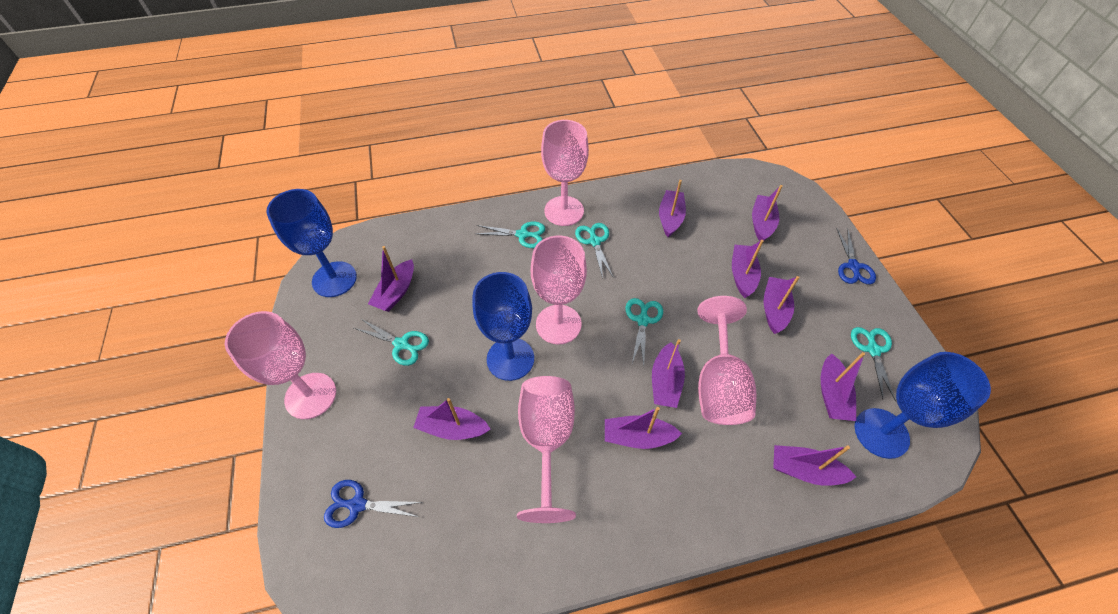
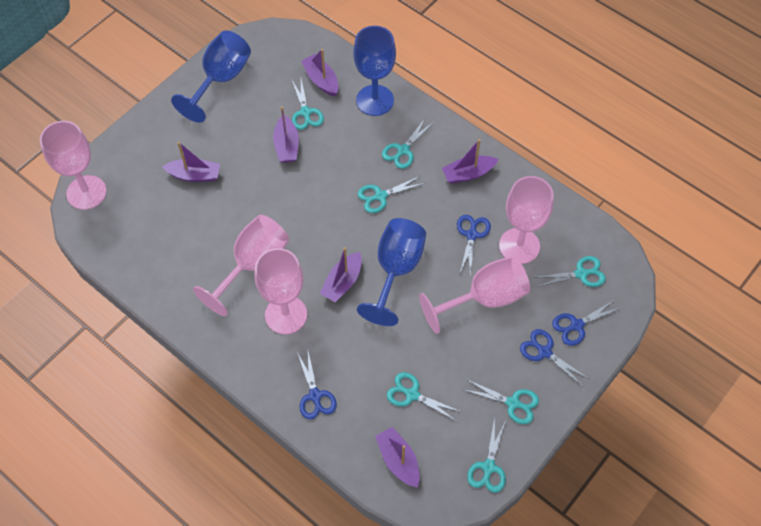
blue scissors: [324,480,423,528] [836,228,876,284] = 2 -> [297,352,337,419] [457,215,491,275] [520,329,589,387] [552,300,620,346] = 4
purple boat: [368,246,414,312] [413,398,490,440] [605,407,682,449] [652,339,685,408] [659,180,686,237] [732,240,764,298] [752,185,783,241] [764,276,800,334] [773,445,856,486] [821,352,865,421] = 10 -> [162,142,220,182] [273,106,299,163] [301,49,338,97] [320,247,362,302] [375,427,420,488] [442,139,498,184] = 6
turquoise scissors: [354,318,429,366] [476,221,545,248] [575,223,614,279] [625,298,663,366] [851,327,896,402] = 5 -> [292,79,324,130] [358,176,425,213] [382,119,433,169] [387,372,461,421] [464,379,539,424] [467,418,506,493] [535,256,606,287] = 7

